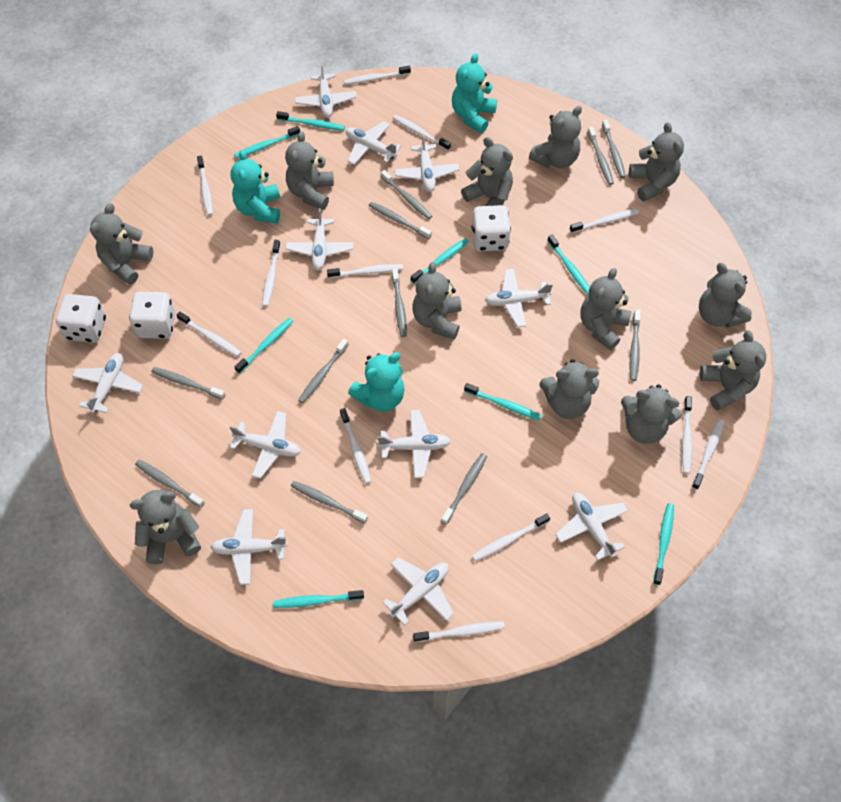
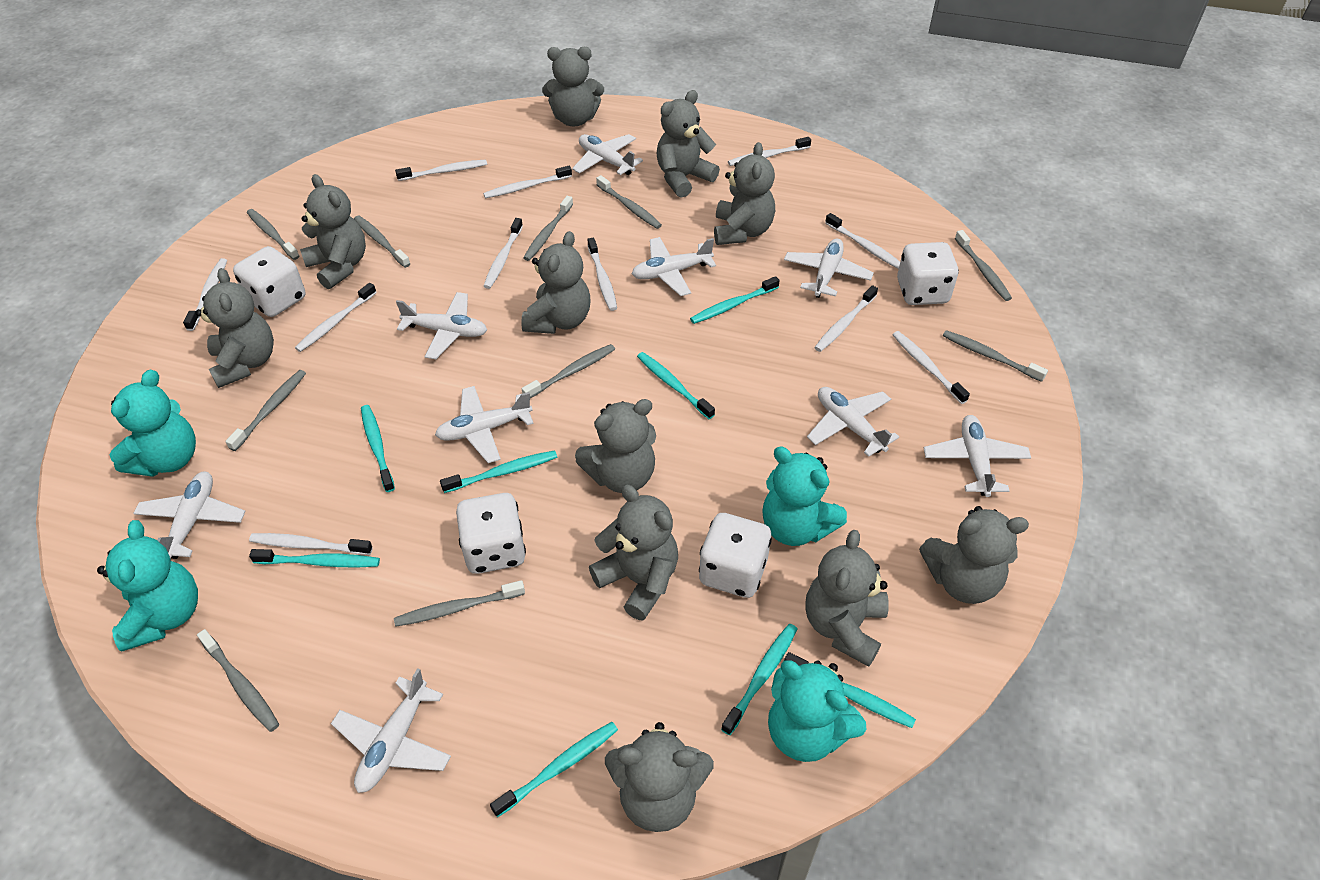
grey teddy bear: [90,203,153,285] [130,490,201,564] [285,131,334,210] [412,262,461,340] [461,137,513,206] [529,106,582,168] [540,359,599,419] [581,268,632,351] [621,384,682,444] [629,122,684,201] [699,263,752,328] [700,330,766,410] = 12 -> [195,268,274,388] [300,174,366,289] [521,231,590,334] [542,47,604,126] [575,399,656,493] [589,485,678,620] [605,722,714,832] [656,90,720,198] [714,142,775,245] [805,530,889,667] [919,506,1029,604] = 11
grey toothbrush: [135,460,205,508] [152,367,225,399] [291,481,368,523] [298,339,348,403] [369,201,432,239] [381,170,432,219] [392,268,407,337] [441,453,487,525] [587,127,614,185] [602,120,626,178] [630,309,641,381] = 11 -> [197,629,279,732] [225,370,306,451] [247,209,299,260] [354,215,410,268] [394,580,525,627] [522,344,615,398] [523,196,573,261] [596,175,662,229] [943,330,1048,382] [955,230,1012,301] = 10
turquoise teddy bear: [230,150,280,224] [348,352,405,411] [452,53,497,133] = 3 -> [97,520,198,651] [110,370,196,477] [762,447,847,546] [768,660,866,762] = 4
white dice: [56,294,106,343] [129,292,175,339] [471,205,511,251] = 3 -> [233,246,305,317] [456,493,526,574] [699,513,772,598] [897,242,959,305] = 4
white plane: [72,353,143,413] [211,509,288,585] [229,411,301,479] [286,208,353,270] [295,63,357,118] [346,121,401,165] [377,410,451,478] [383,558,454,625] [395,134,459,192] [485,269,553,327] [555,493,628,561] = 11 -> [133,472,246,559] [331,668,451,793] [396,292,487,359] [435,386,534,463] [572,134,643,175] [632,237,716,296] [784,239,874,298] [807,387,899,457] [924,415,1031,497] = 9
white toothbrush: [177,312,242,357] [197,156,213,216] [262,240,281,307] [327,264,403,278] [340,408,371,484] [344,66,411,85] [393,115,451,151] [413,621,505,642] [472,513,550,561] [570,209,639,233] [682,396,692,474] [692,419,725,490] = 12 -> [183,258,227,331] [249,533,373,555] [295,283,377,352] [395,160,487,181] [483,166,572,198] [483,218,523,289] [588,238,617,311] [728,137,811,166] [814,285,878,352] [825,213,900,269] [893,331,970,404] = 11

